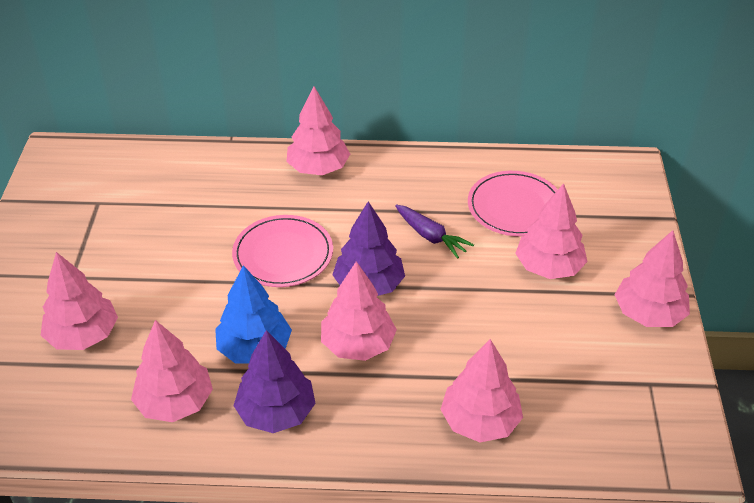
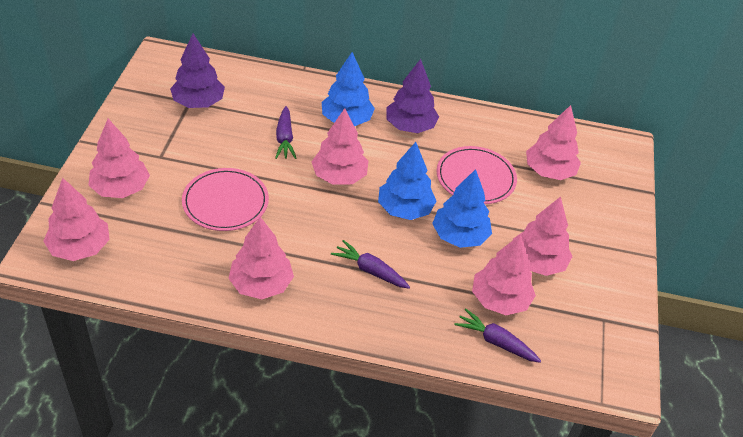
blue tree: [215,265,292,364] = 1 -> [322,52,375,126] [378,142,437,220] [432,169,492,248] = 3
purple carrot: [395,205,474,259] = 1 -> [275,106,296,159] [331,240,410,289] [454,308,541,363] = 3

